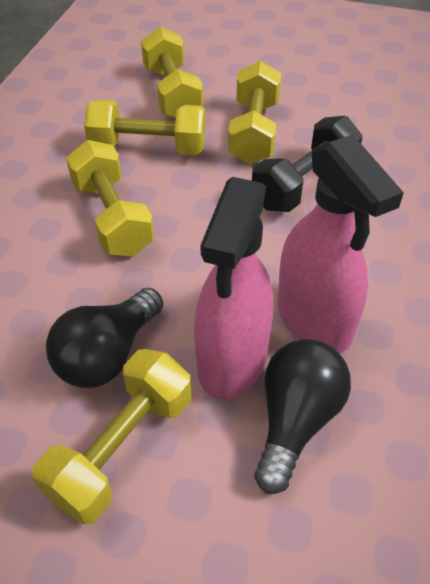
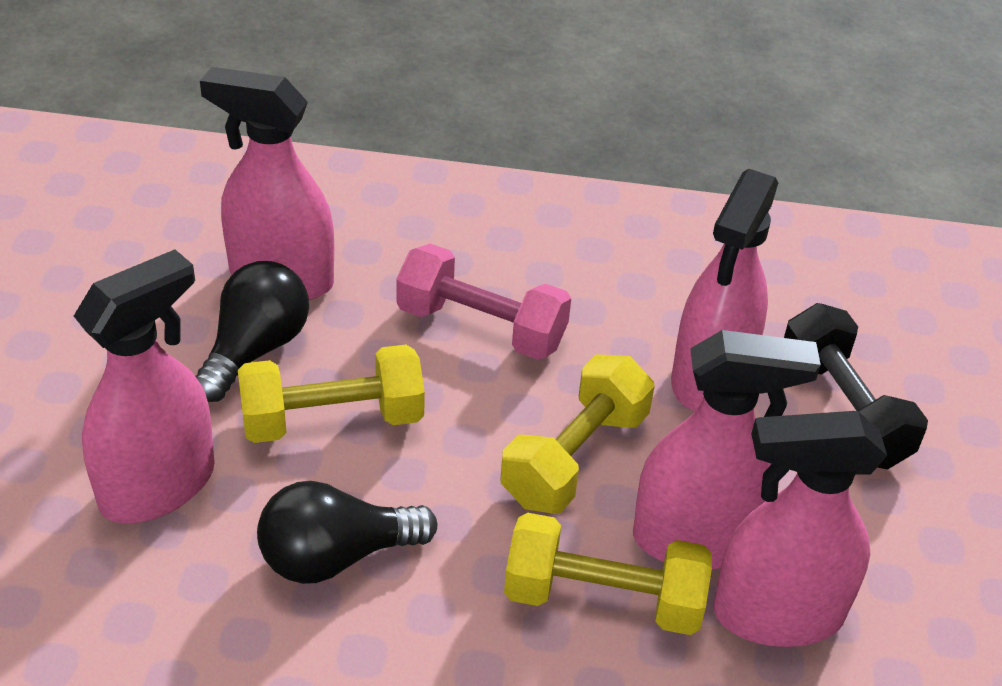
pink dumbbell: none = 0 -> [396,243,571,360] = 1
pink spray bottle: [194,177,273,400] [277,134,404,353] = 2 -> [74,249,215,523] [200,67,334,300] [633,330,821,569] [671,169,778,411] [713,411,887,647] = 5
yellow dumbbell: [32,349,191,525] [66,140,154,257] [84,100,206,155] [141,27,203,118] [228,61,281,164] = 5 -> [238,345,425,443] [501,355,655,513] [504,513,712,635] = 3

